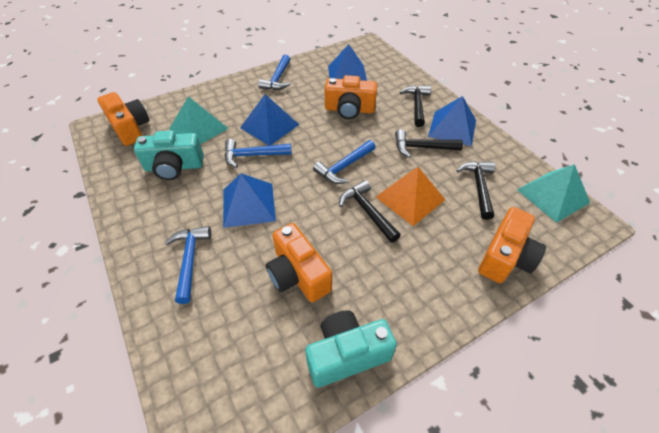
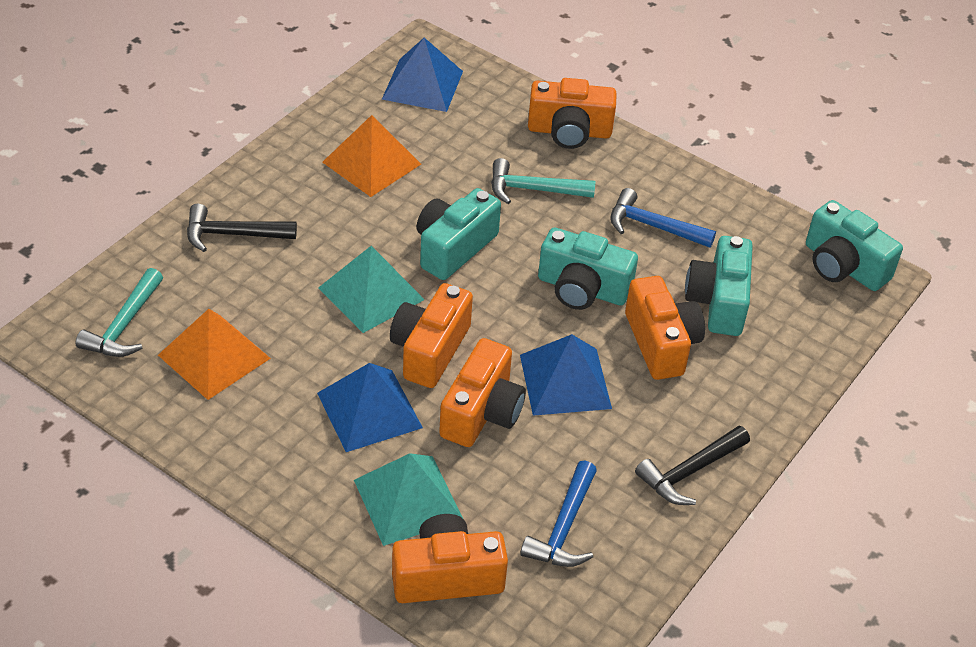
black hammer: [339,180,401,243] [395,129,463,158] [399,85,431,127] [456,161,495,220] = 4 -> [187,204,297,252] [635,426,750,505] = 2
blue hammer: [165,226,211,304] [225,139,292,168] [258,55,290,90] [313,140,376,184] = 4 -> [520,460,597,567] [610,188,716,248] = 2
blue pyramid: [223,173,276,228] [240,94,299,146] [328,44,367,81] [428,96,476,146] = 4 -> [317,363,423,452] [382,38,463,112] [520,334,612,416] = 3
orange camera: [97,92,150,146] [266,223,332,302] [325,75,377,119] [478,207,546,283] = 4 -> [390,283,473,388] [392,514,508,603] [439,338,526,447] [528,78,617,149] [625,276,705,380] = 5
orange pyramid: [376,167,445,226] = 1 -> [158,309,271,400] [322,115,421,197] = 2
turquoise camera: [134,130,204,180] [305,310,397,388] = 2 -> [417,188,501,280] [538,228,638,310] [685,236,753,336] [806,200,903,291] = 4
turquoise hammer: none = 0 -> [76,268,163,357] [491,158,595,204] = 2

